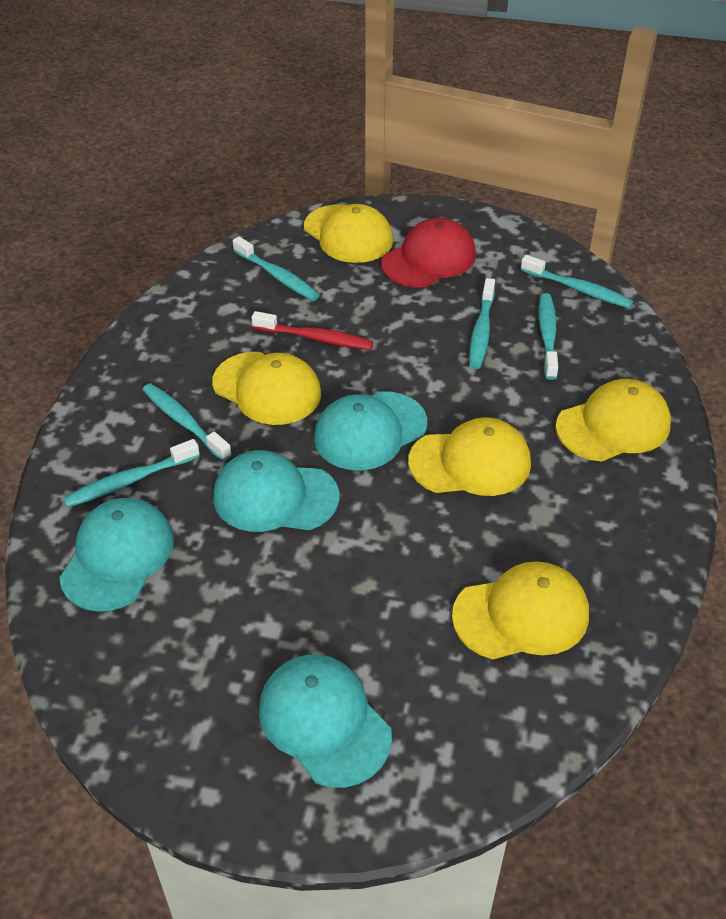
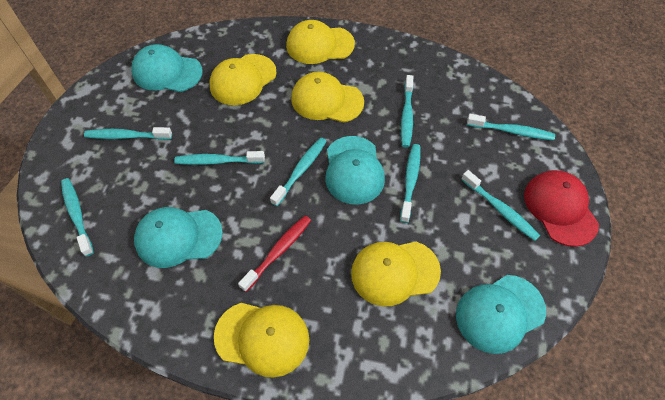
turquoise toothbrush: [64,439,200,507] [142,383,232,461] [233,236,320,301] [469,278,495,369] [521,255,633,308] [539,293,558,380] = 6 -> [61,178,94,257] [84,127,172,140] [174,151,265,165] [270,138,327,206] [400,144,421,223] [401,75,413,148] [461,170,540,241] [467,114,555,140] = 8

